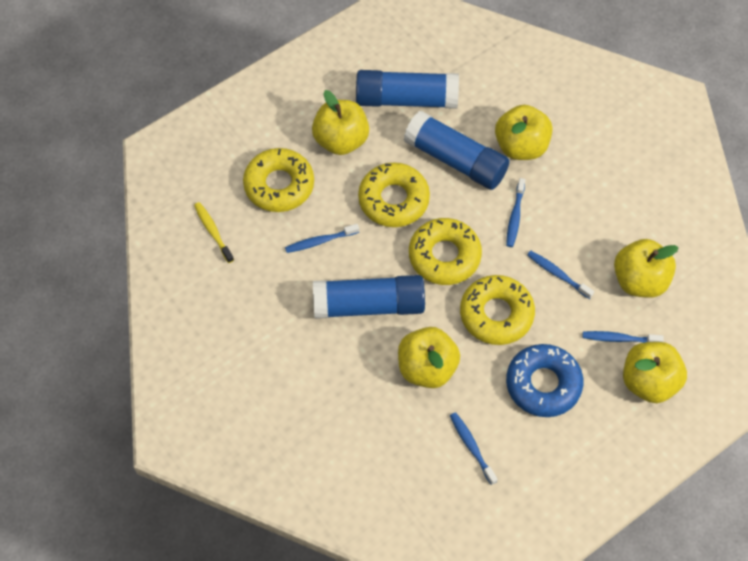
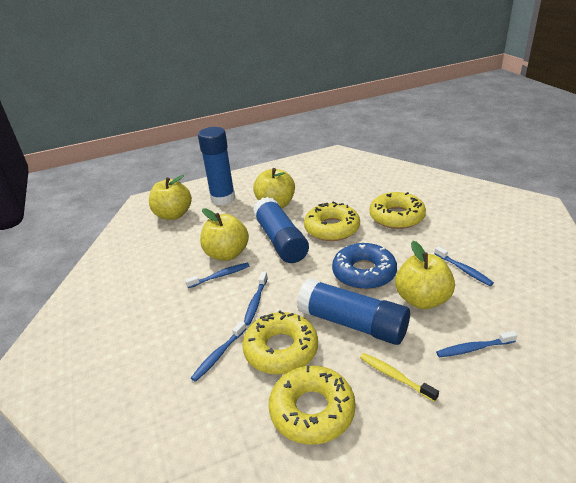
yellow apple: [312,90,369,155] [398,327,460,388] [495,105,553,160] [614,239,679,298] [623,342,687,403] = 5 -> [149,175,192,220] [200,208,249,261] [253,168,295,208] [395,241,455,309] = 4

